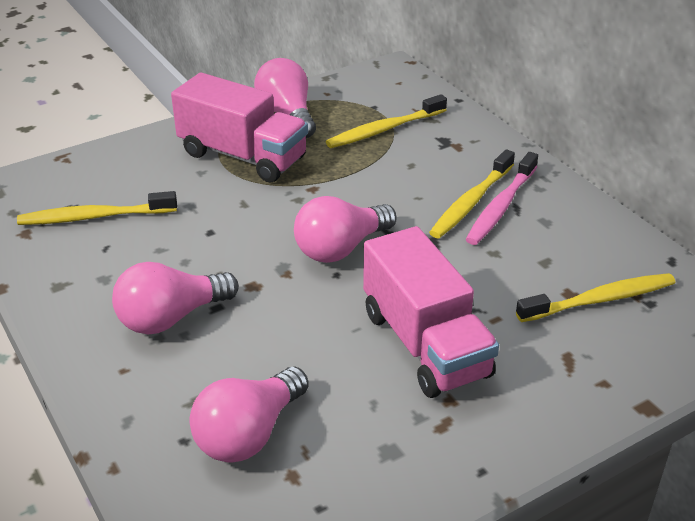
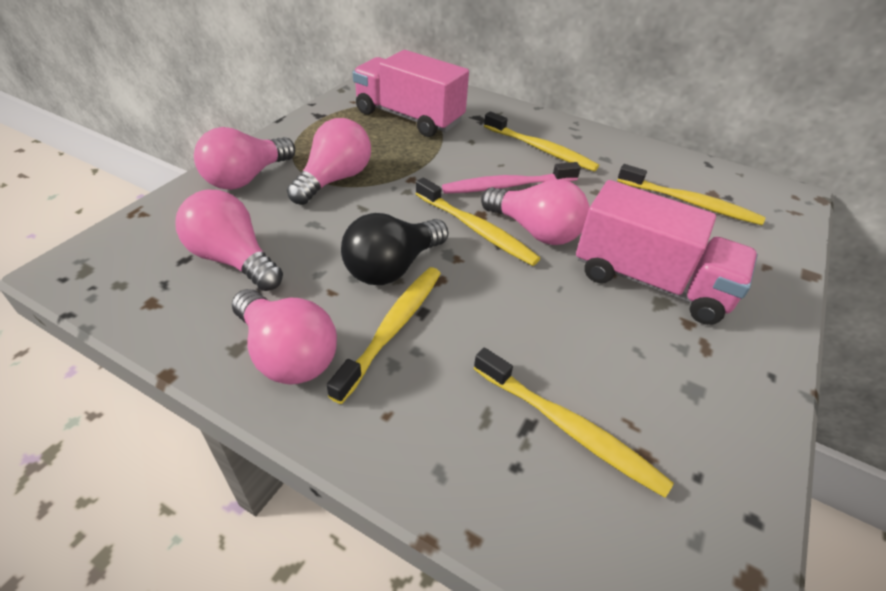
black light bulb: none = 0 -> [341,213,448,285] = 1
pink light bulb: [112,262,239,334] [190,367,309,462] [254,58,316,138] [294,196,397,263] = 4 -> [175,190,283,291] [194,127,295,190] [232,289,337,385] [287,118,371,205] [481,179,589,245] = 5
yellow toothbrush: [17,191,177,225] [326,94,447,148] [429,149,515,238] [516,273,676,322] = 4 -> [327,267,441,404] [416,178,540,266] [474,348,674,498] [484,112,599,172] [617,164,766,225] = 5

